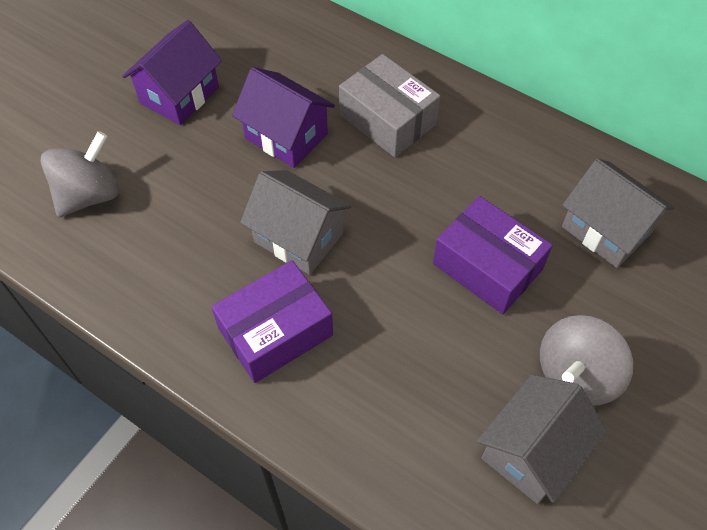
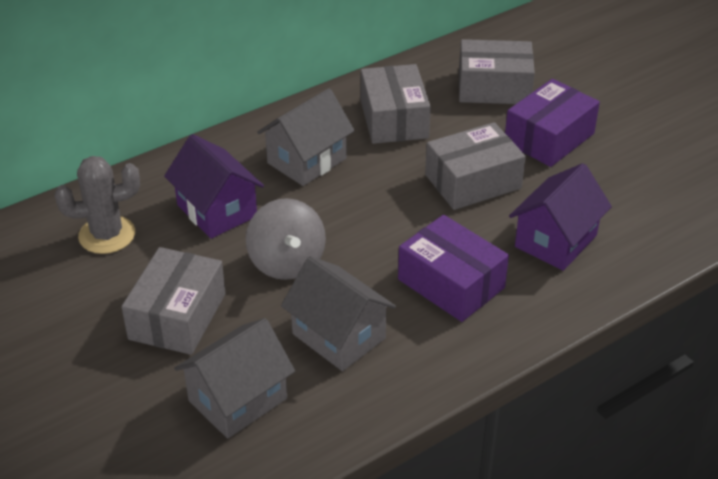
grey box: [339,54,440,157] = 1 -> [122,247,226,355] [361,64,431,144] [425,122,526,210] [459,39,535,104] = 4
grey cactus: none = 0 -> [55,156,140,254] = 1
grey spinning top: [40,131,119,217] [540,315,633,405] = 2 -> [246,198,326,280] = 1

